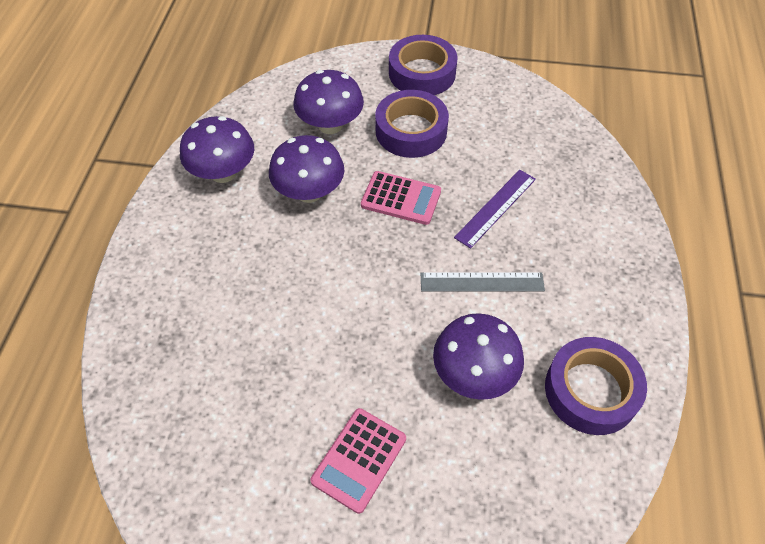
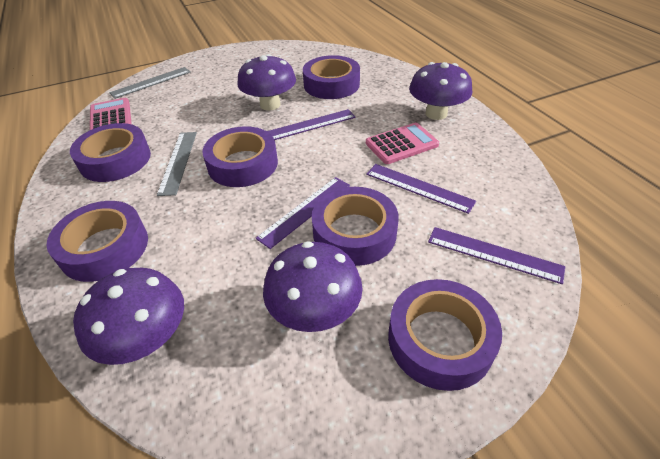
grey ruler: [421,272,545,291] = 1 -> [109,67,191,99] [157,132,197,196] = 2
purple ruler: [454,170,536,249] = 1 -> [255,177,350,249] [267,109,356,140] [366,164,476,214] [428,227,565,284] = 4
purple tape: [375,90,449,158] [389,35,458,95] [545,337,647,435] = 3 -> [47,201,148,282] [70,123,151,182] [202,126,278,187] [303,55,360,99] [312,187,399,266] [388,279,502,391] = 6

